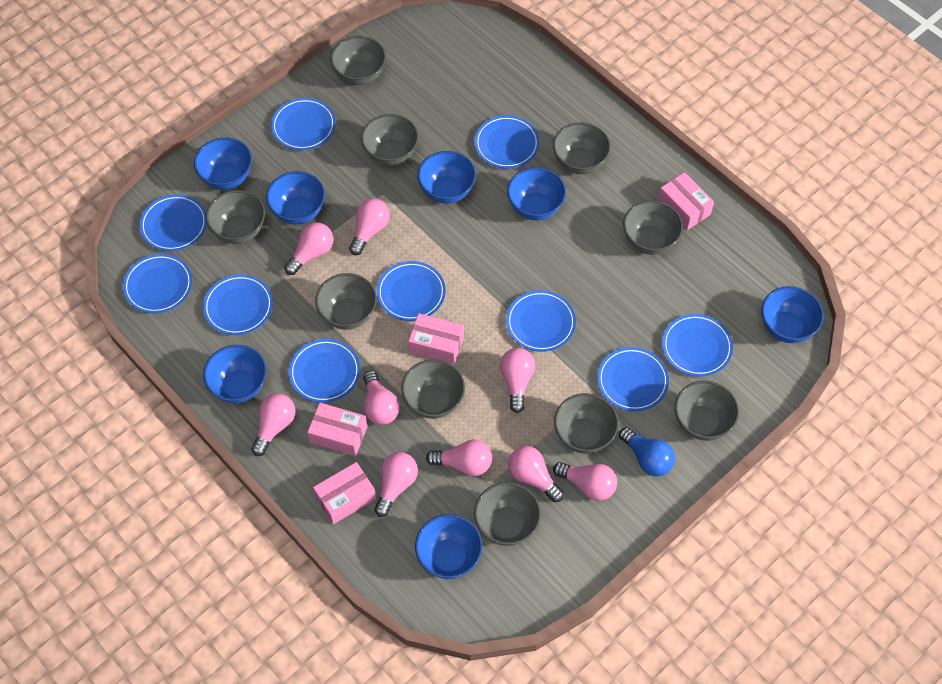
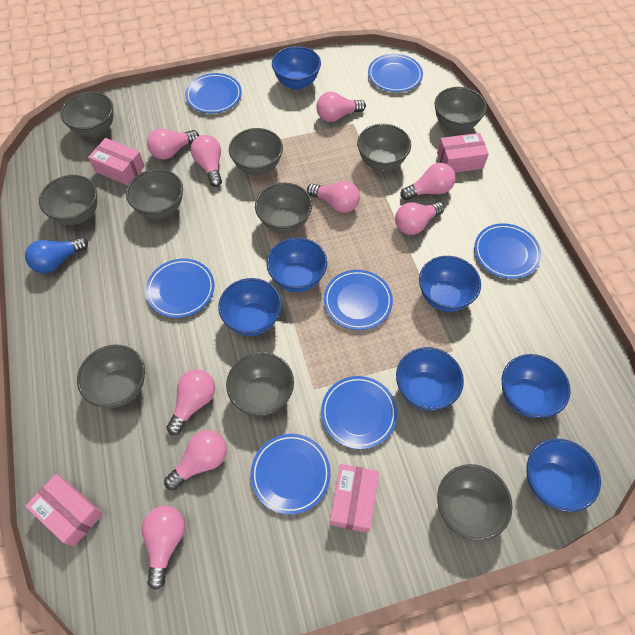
blue plate: [123,254,192,313] [140,194,207,251] [203,274,273,335] [271,98,336,150] [289,339,360,403] [376,261,446,321] [475,115,540,169] [506,290,576,352] [597,347,669,411] [662,314,733,377] = 10 -> [146,259,214,318] [185,73,242,113] [251,434,331,515] [321,376,397,449] [324,270,393,330] [368,54,423,92] [474,223,541,279] = 7

